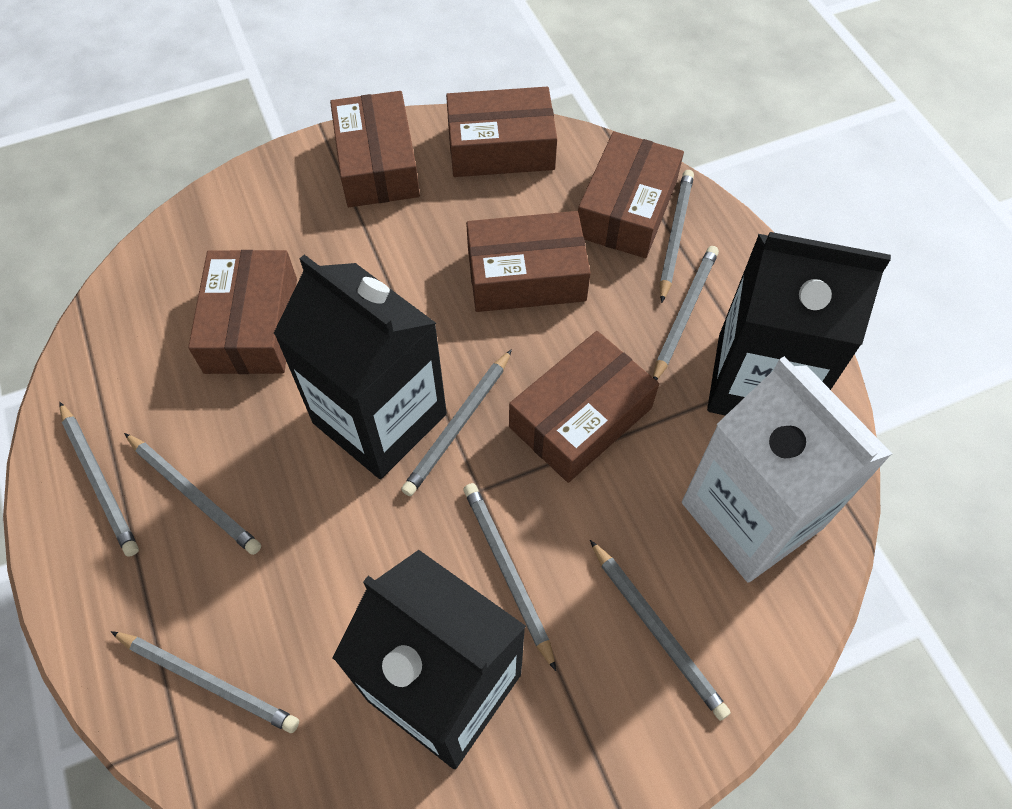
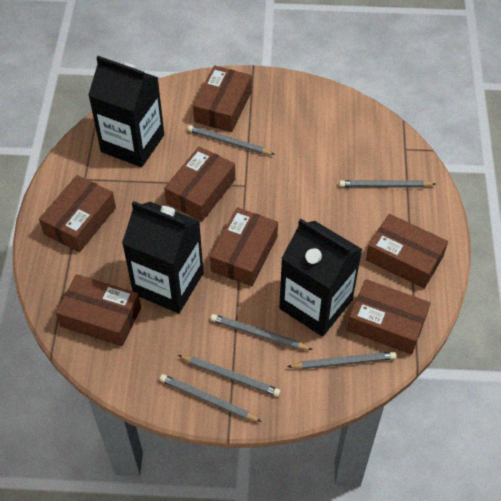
brown box: [188,250,297,374] [330,91,420,207] [446,87,557,177] [466,211,591,312] [509,331,659,483] [578,131,684,258] = 6 -> [39,175,116,252] [56,274,141,346] [164,146,235,221] [193,65,252,132] [210,207,278,286] [347,279,431,355] [366,214,448,289] = 7
grey pencil: [59,402,139,557] [111,631,299,733] [124,433,261,555] [401,349,512,496] [464,483,556,671] [590,540,731,721] [653,246,719,381] [660,170,694,303] = 8 -> [160,374,262,422] [178,355,281,397] [188,125,275,155] [210,314,313,350] [287,352,396,369] [339,180,435,188] = 6
white carton: [682,356,892,582] = 1 -> none = 0

